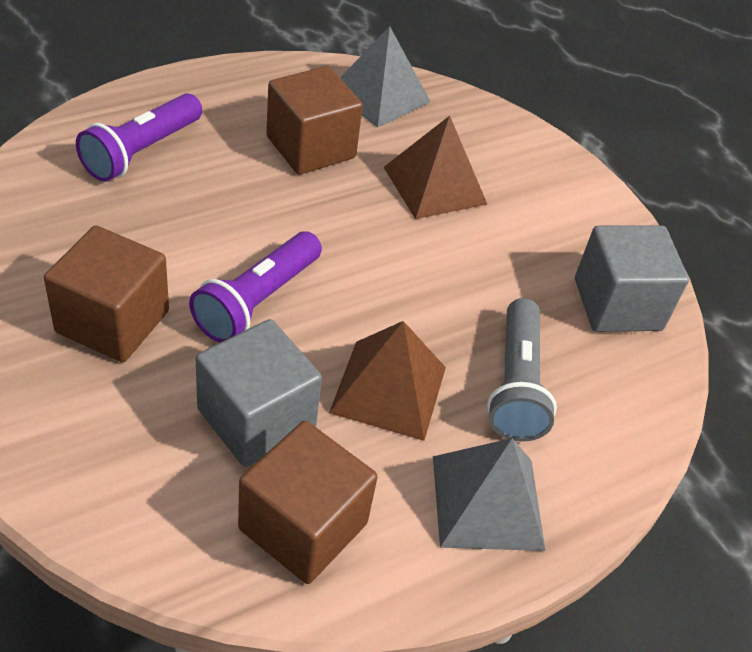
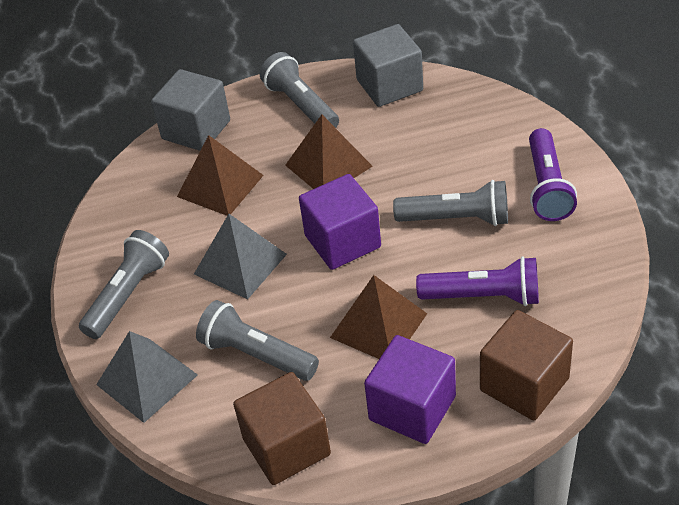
brown cube: [44,225,169,362] [238,421,378,584] [266,66,363,175] = 3 -> [233,372,331,485] [480,310,573,421] = 2
brown pyramid: [329,321,446,441] [384,116,487,219] = 2 -> [177,135,264,216] [285,115,373,189] [330,275,427,359] = 3
grey flashlight: [487,298,557,442] = 1 -> [79,230,169,339] [196,300,319,381] [260,52,339,128] [393,180,508,226] = 4
purple cube: none = 0 -> [299,174,381,270] [364,335,456,444] = 2

